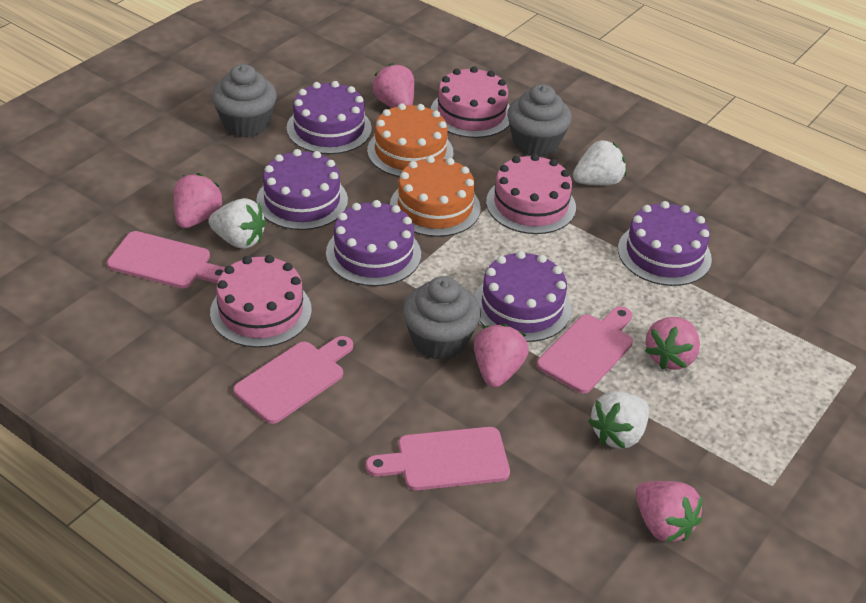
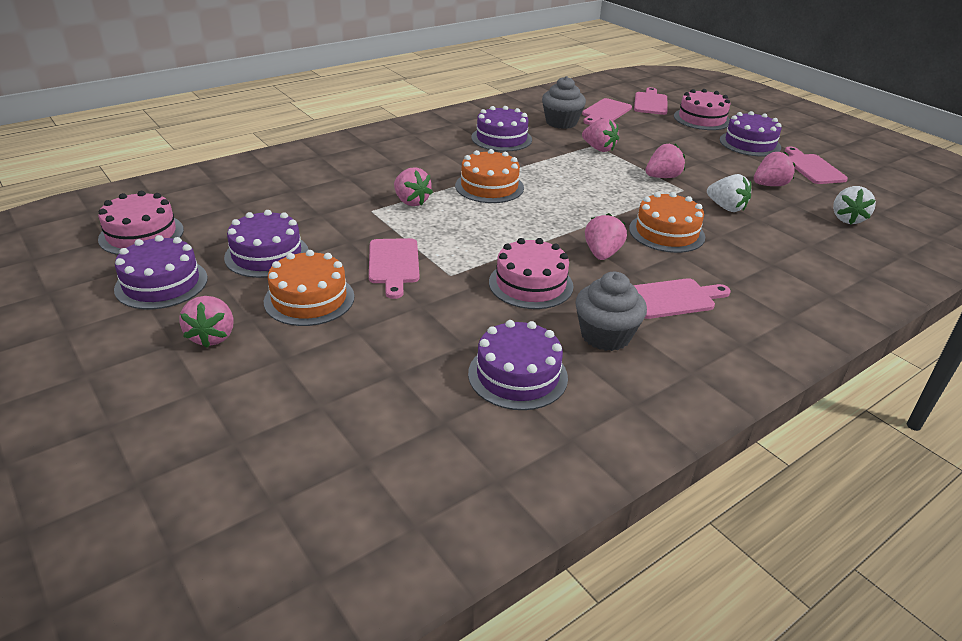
grey cupcake: [212,64,277,137] [403,276,481,360] [507,84,572,157] = 3 -> [542,76,586,129] [575,272,647,351] = 2
orange cake: [367,103,453,177] [390,156,481,237] = 2 -> [264,250,354,326] [455,149,524,203] [629,192,705,253] = 3
pink cutting board: [107,231,225,288] [233,336,353,424] [366,427,510,490] [537,306,633,393] = 4 -> [369,238,419,299] [582,98,632,125] [633,278,731,319] [634,87,668,115] [785,147,848,184] = 5
pink strawberry: [174,173,223,228] [372,63,414,108] [474,324,529,388] [636,481,702,542] [645,317,700,370] = 5 -> [179,296,234,348] [394,167,433,206] [582,118,619,152] [585,213,627,260] [645,144,685,178] [754,152,795,186] = 6
white strawberry: [208,198,266,249] [573,140,626,186] [588,391,649,449] = 3 -> [707,174,751,212] [833,186,876,224] = 2

